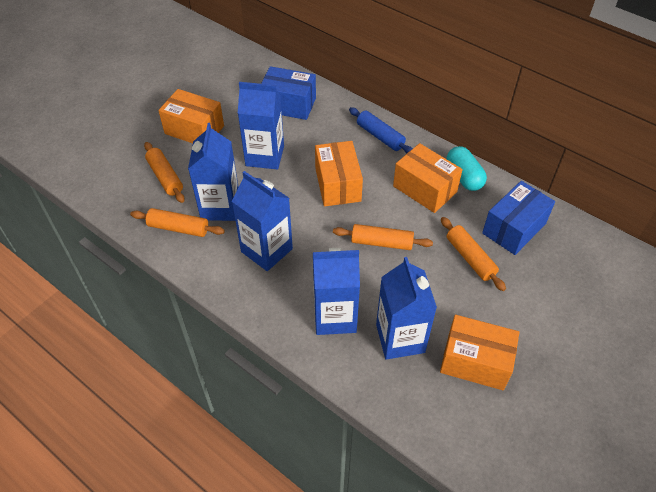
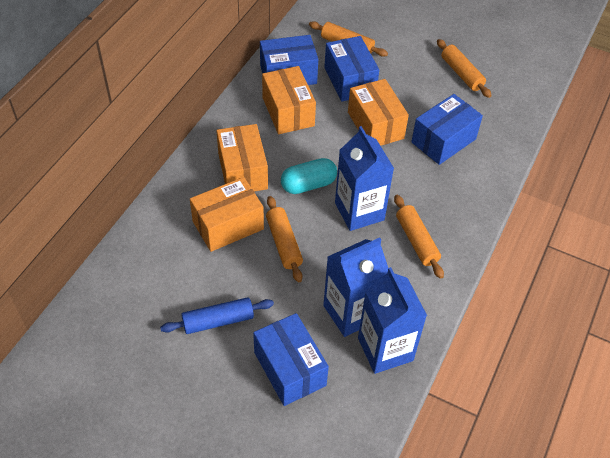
blue box: [261,66,316,120] [482,181,555,255] = 2 -> [253,313,329,406] [260,35,318,85] [324,36,379,102] [411,94,483,165] = 4
blue carton: [188,123,238,221] [232,171,293,271] [238,82,284,169] [313,248,360,335] [376,257,437,360] = 5 -> [323,238,388,337] [335,126,394,231] [358,267,427,374] = 3

